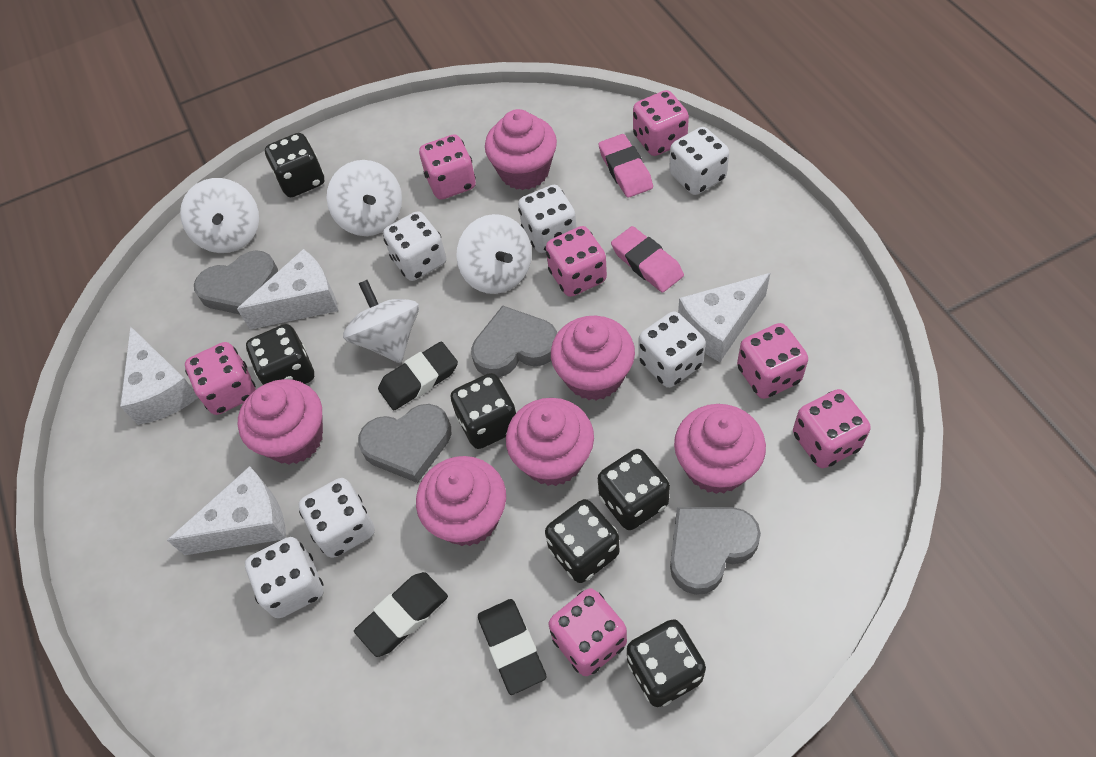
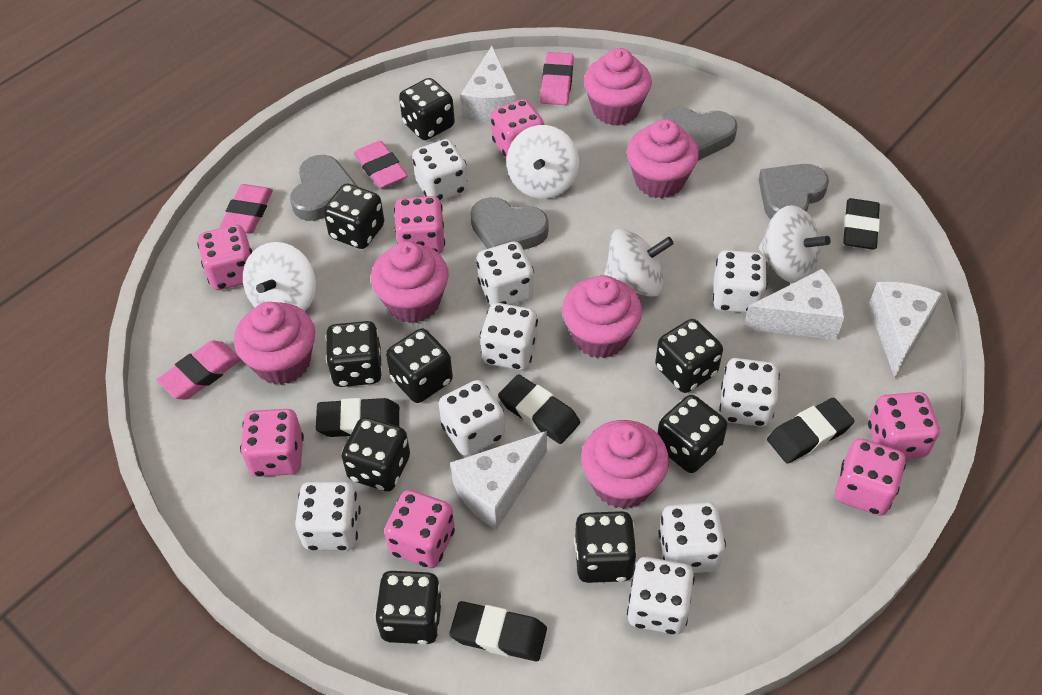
black dice: [246,324,314,385] [265,133,324,197] [451,373,516,449] [545,499,619,583] [598,449,670,530] [627,619,706,707] = 6 -> [324,183,384,249] [326,321,383,387] [341,417,410,491] [375,571,443,645] [386,329,453,403] [399,78,455,140] [574,511,637,583] [655,319,723,393] [657,395,727,473] = 9
black eraser: [354,572,448,657] [378,341,458,410] [478,599,547,695] = 3 -> [316,398,399,437] [449,601,547,661] [498,374,580,444] [767,398,854,464] [843,198,880,249] = 5
pink eraser: [599,134,653,198] [611,226,684,293] = 2 -> [157,340,241,400] [220,184,273,234] [354,141,408,189] [540,52,574,105] = 4
white dice: [245,537,324,618] [298,478,375,558] [383,211,446,281] [518,185,577,253] [639,312,706,388] [669,127,729,195] = 6 -> [295,482,361,550] [412,139,468,201] [439,380,505,456] [476,241,534,306] [480,303,538,370] [627,557,695,634] [659,502,726,573] [712,250,768,313] [719,358,780,427] = 9

